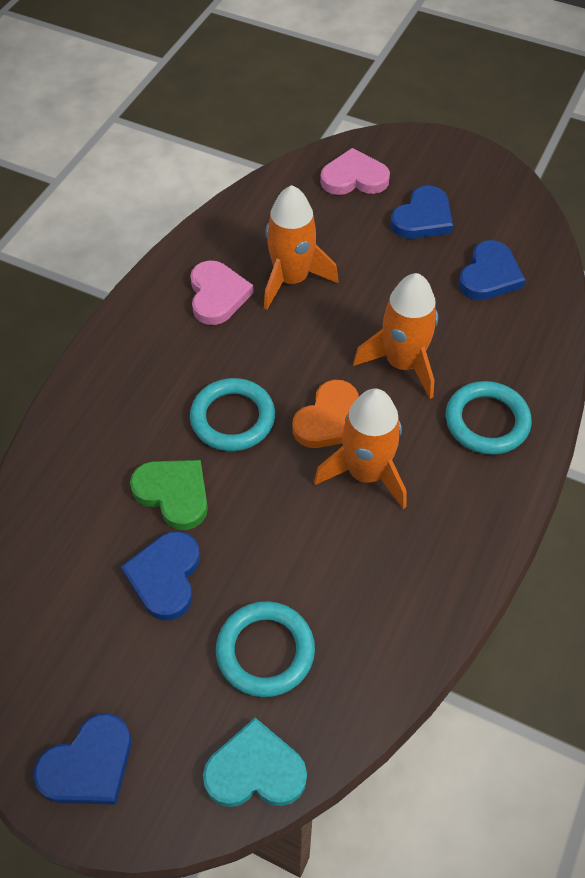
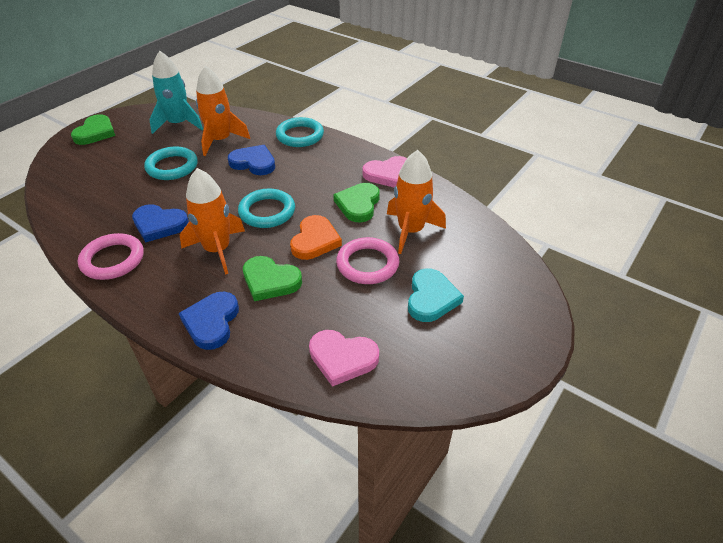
blue heart: [34,713,131,805] [121,531,200,621] [391,186,453,239] [458,240,526,300] = 4 -> [132,204,189,243] [179,292,239,350] [228,145,275,175] = 3
green heart: [130,460,208,530] = 1 -> [71,114,115,145] [243,256,302,301] [333,183,380,222] = 3
pink ring: none = 0 -> [78,233,144,280] [336,237,399,284] = 2
turquoise rocket: none = 0 -> [149,51,203,134] = 1

